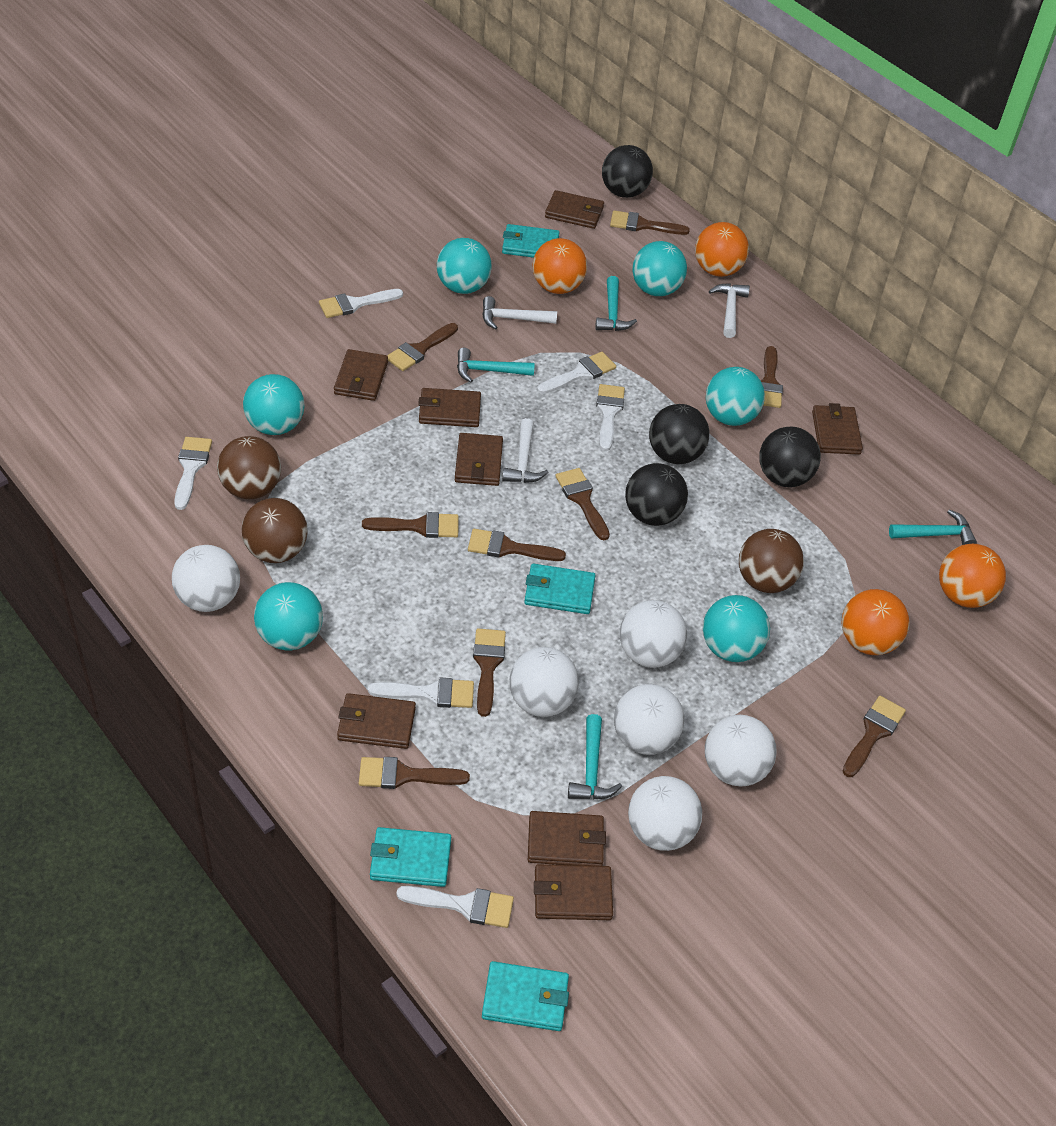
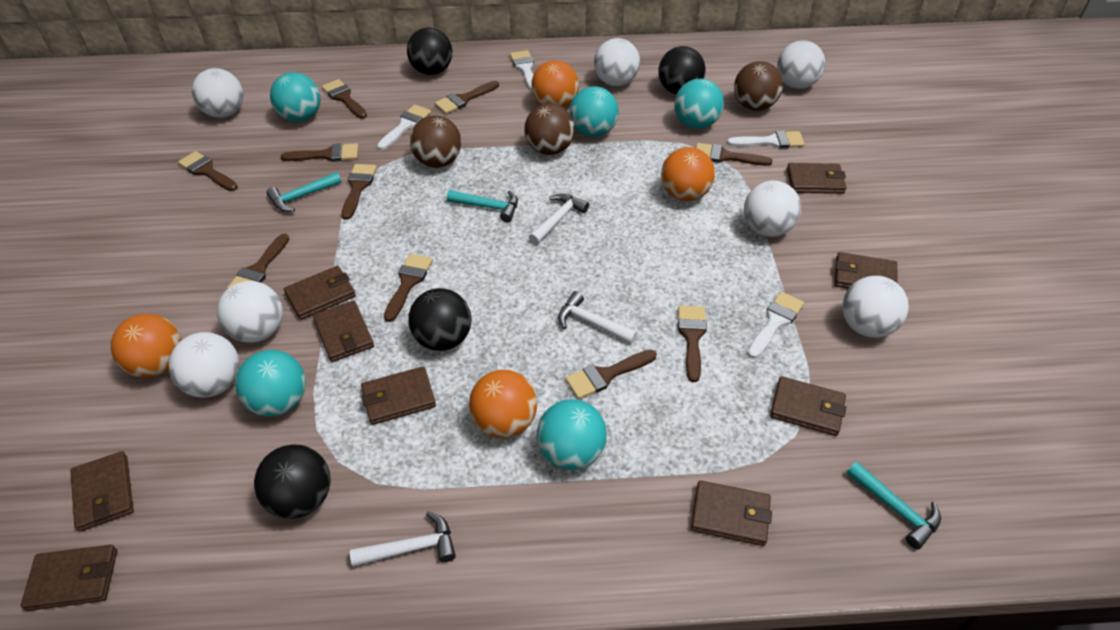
brown brush: [359,757,470,789] [362,512,459,538] [387,323,458,371] [468,529,566,561] [473,628,506,717] [556,468,610,540] [610,211,690,235] [761,346,783,408] [842,696,906,777] = 9 -> [178,151,238,191] [227,233,289,289] [281,143,358,162] [321,79,367,119] [341,164,377,220] [384,254,433,322] [435,81,499,114] [565,350,657,399] [678,306,707,382] [696,143,772,166] = 10
brown wallet: [334,349,388,401] [337,693,416,749] [418,388,481,427] [455,433,503,486] [528,811,606,866] [534,864,613,920] [545,190,604,229] [812,403,863,455] = 8 -> [21,545,117,611] [70,451,134,532] [284,266,356,320] [313,300,374,362] [361,366,436,425] [691,481,772,546] [770,376,846,436] [787,163,846,194] [835,252,898,289] = 9
turquoise ball: [243,374,304,435] [254,582,323,650] [437,238,492,294] [632,241,687,296] [703,595,770,662] [706,367,765,426] = 6 -> [235,350,306,417] [270,72,320,122] [537,399,607,470] [569,86,619,137] [675,79,724,129] = 5
turquoise hammer: [457,348,535,383] [568,714,622,799] [595,276,637,331] [889,510,977,545] = 4 -> [266,172,341,212] [447,190,518,223] [847,462,941,549] = 3
turquoise wallet: [370,827,451,887] [482,961,569,1031] [502,224,560,258] [524,563,596,614] = 4 -> none = 0
white ball: [172,545,240,612] [509,647,579,717] [614,684,684,755] [619,600,687,668] [628,776,702,851] [705,715,777,786] = 6 -> [169,332,240,398] [192,68,243,118] [217,281,283,343] [594,38,640,86] [744,181,801,237] [777,40,825,89] [842,276,909,338] = 7
white brush: [174,437,212,510] [319,289,403,318] [368,678,474,708] [396,886,514,928] [537,352,616,394] [596,384,625,451] = 6 -> [377,105,431,150] [510,50,534,91] [727,130,805,148] [747,292,804,358] = 4

